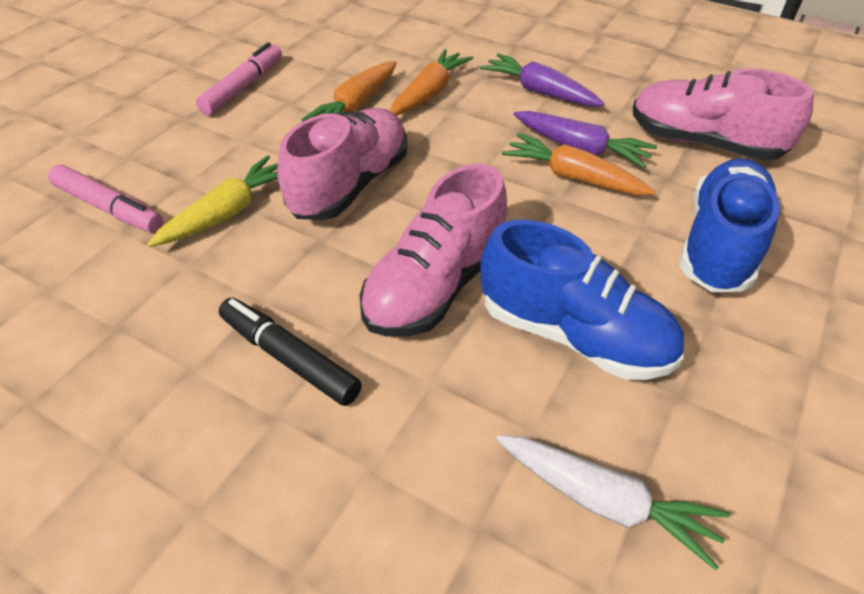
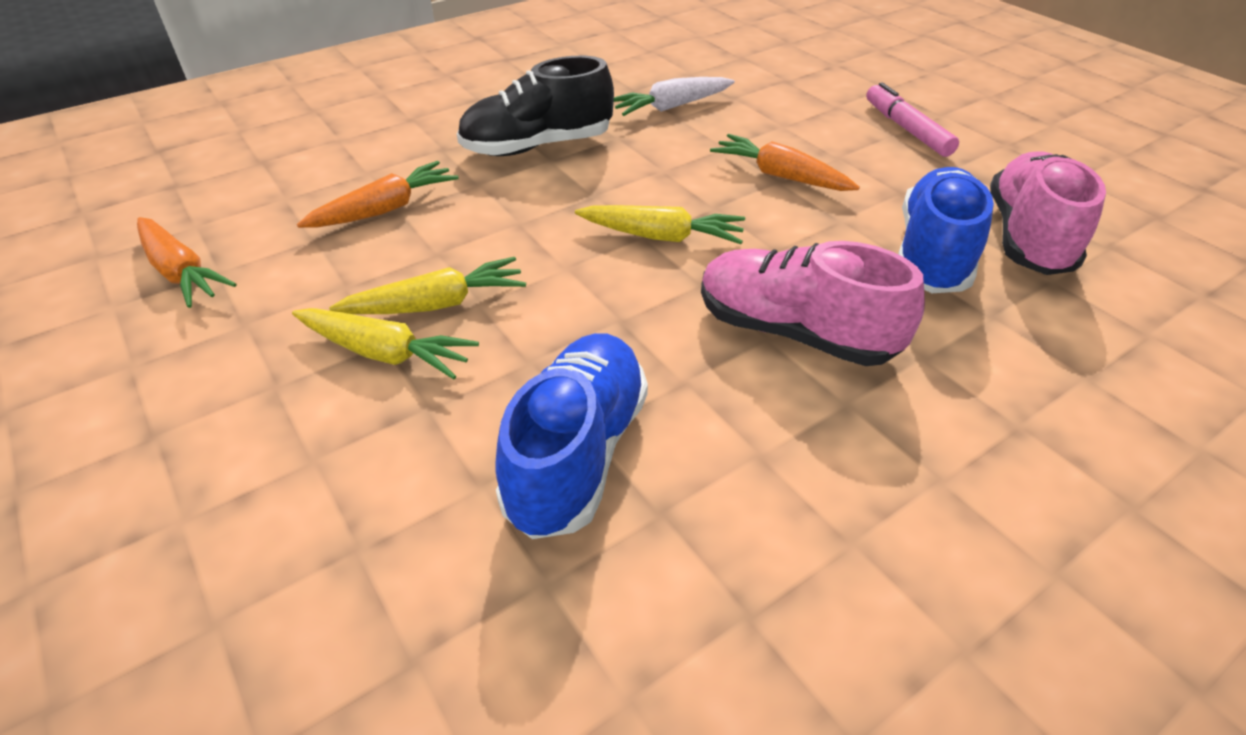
black marker: [219,298,362,406] = 1 -> none = 0
black shoe: none = 0 -> [457,56,614,156] = 1
pink marker: [48,164,164,233] [196,42,282,115] = 2 -> [866,82,959,157] = 1
pink shoe: [277,108,407,220] [360,164,507,337] [633,68,814,161] = 3 -> [701,241,925,366] [990,152,1106,275] = 2
purple carrot: [480,53,605,106] [513,111,657,169] = 2 -> none = 0
yellow carrot: [147,155,278,247] = 1 -> [292,308,479,379] [329,257,526,314] [575,205,745,244] = 3

